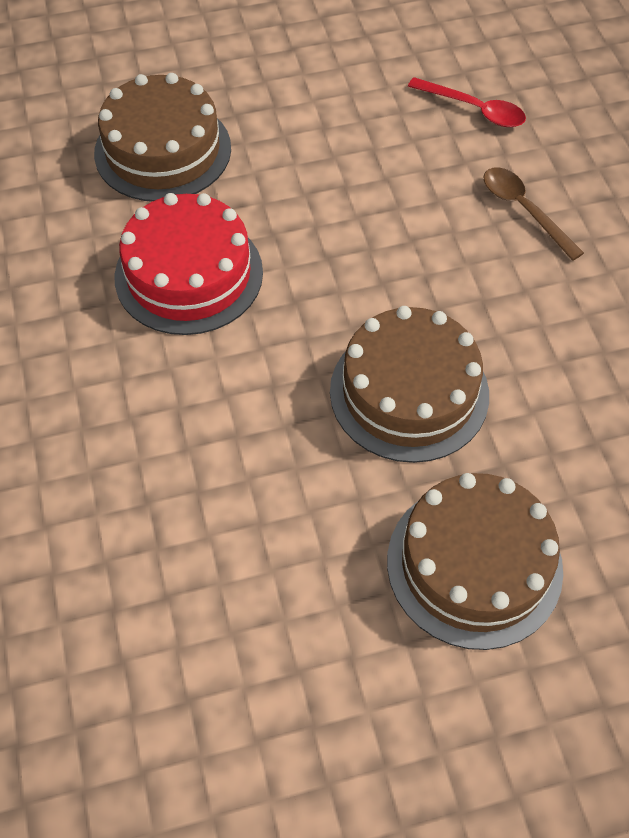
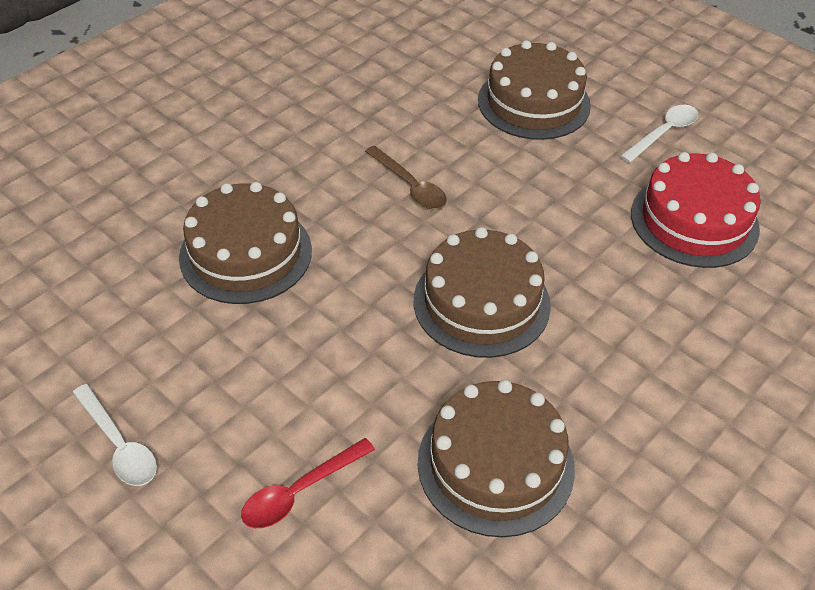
brown cake: [94,73,231,202] [330,306,489,463] [387,473,563,650] = 3 -> [179,182,312,304] [414,227,551,358] [417,380,575,537] [478,40,591,140] = 4
white spoon: none = 0 -> [72,384,157,486] [620,105,698,163] = 2

